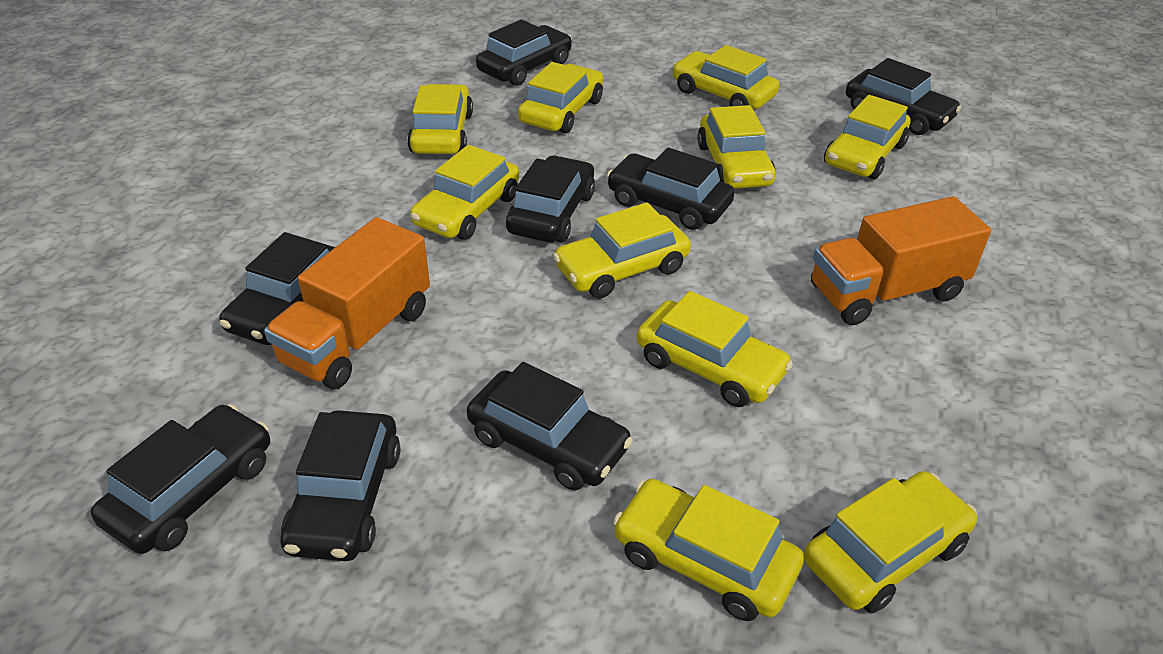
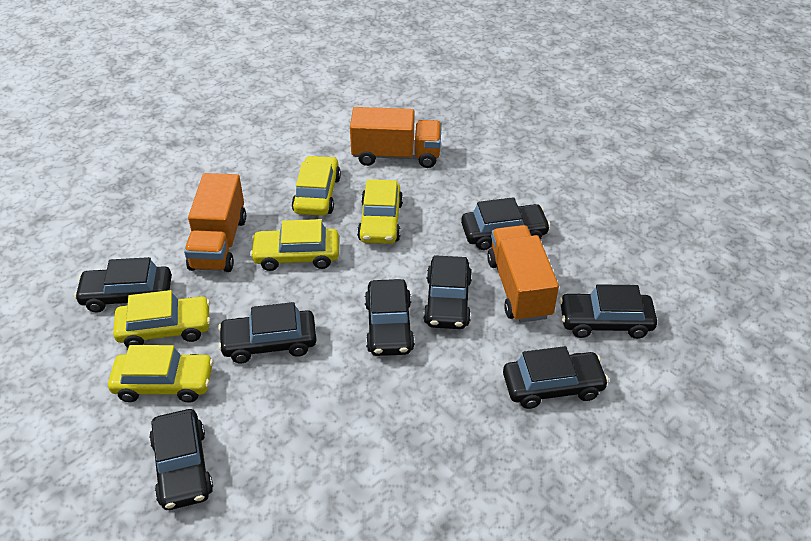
orange truck: [264,217,430,389] [811,196,991,325] = 2 -> [184,173,246,272] [350,107,442,168] [487,225,559,323] = 3
yellow car: [407,84,473,154] [410,145,519,240] [518,62,603,133] [553,202,691,298] [613,479,804,621] [637,291,793,407] [672,45,780,109] [697,105,776,189] [803,471,977,614] [824,95,910,180] = 10 -> [108,345,214,403] [113,290,211,348] [250,219,339,271] [292,155,341,216] [357,179,403,244] = 5

